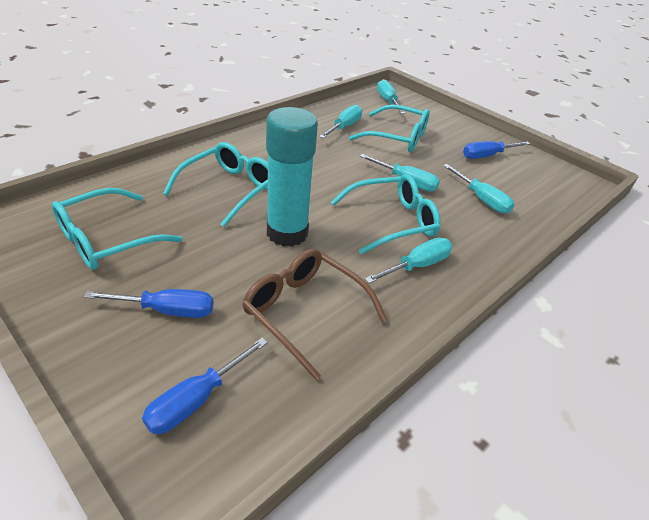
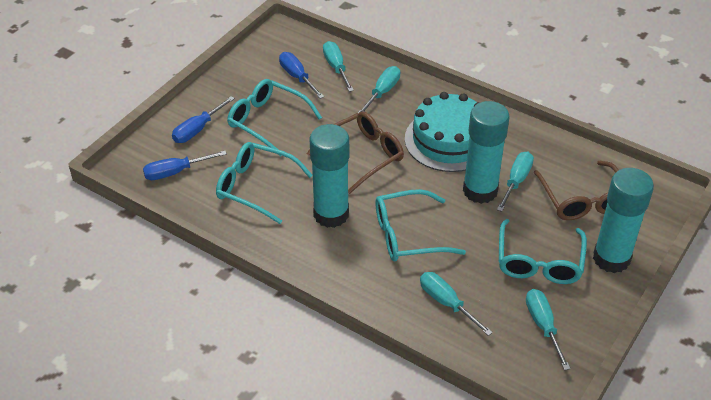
brown glasses: [242,249,387,380] = 1 -> [307,112,404,194] [534,161,618,220] = 2
turquoise cake: none = 0 -> [405,92,480,172] = 1
turquoise glue stick: [266,107,318,247] = 1 -> [309,124,349,228] [463,101,510,204] [593,168,654,273] = 3

